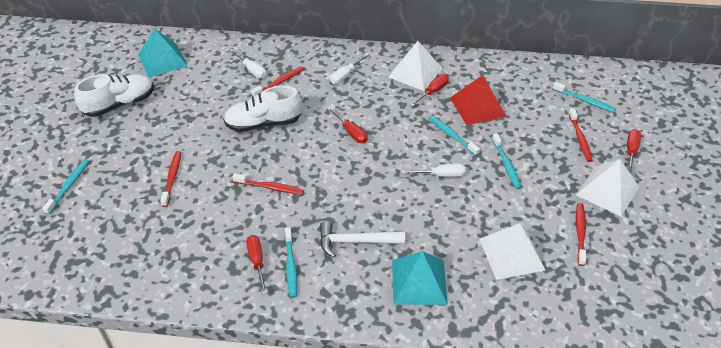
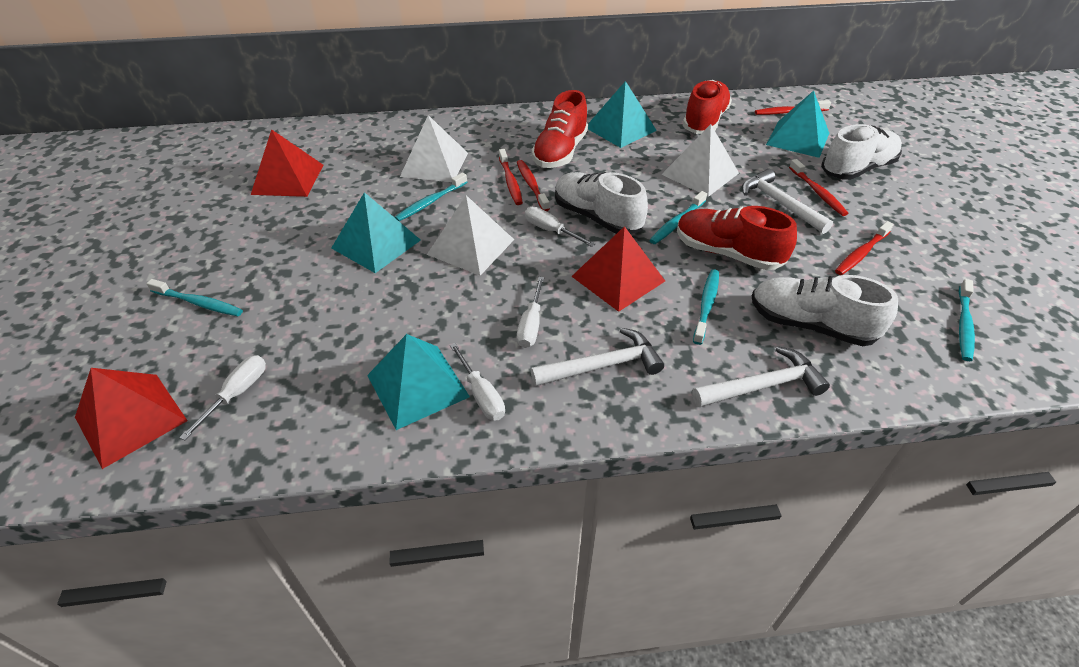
red pyramid: [450,75,506,126] = 1 -> [75,368,187,469] [251,129,323,197] [571,226,665,312] = 3
red screwdriver: [246,235,267,294] [328,107,368,143] [410,74,449,106] [627,129,641,175] = 4 -> none = 0
red shoe: none = 0 -> [532,90,588,168] [677,206,797,270] [683,80,732,134] = 3
turquoise pyramid: [138,28,188,78] [392,251,448,305] = 2 -> [331,192,421,273] [367,334,470,430] [588,81,657,148] [766,91,829,158] = 4
white hammer: [320,221,405,258] = 1 -> [531,328,664,386] [692,346,830,407] [742,169,833,234] = 3
white screwdriver: [229,49,266,78] [330,53,369,84] [401,163,465,177] = 3 -> [179,355,266,440] [450,343,505,420] [517,277,544,348] [525,207,595,247] = 4
white shoe: [74,74,154,117] [223,86,302,132] = 2 -> [555,172,648,234] [752,275,898,346] [821,124,902,180] = 3

